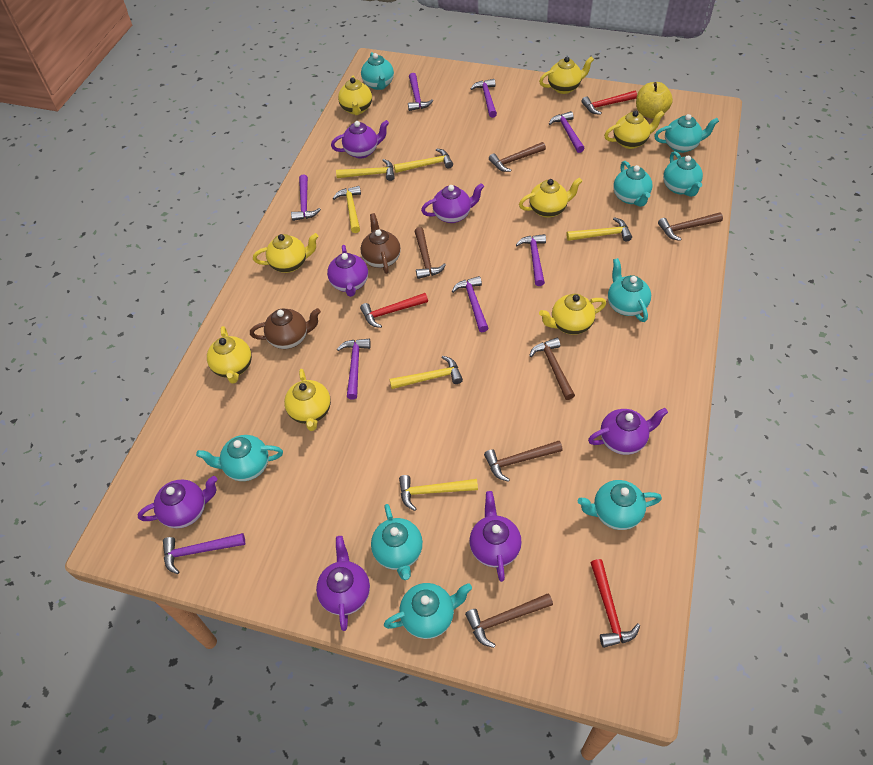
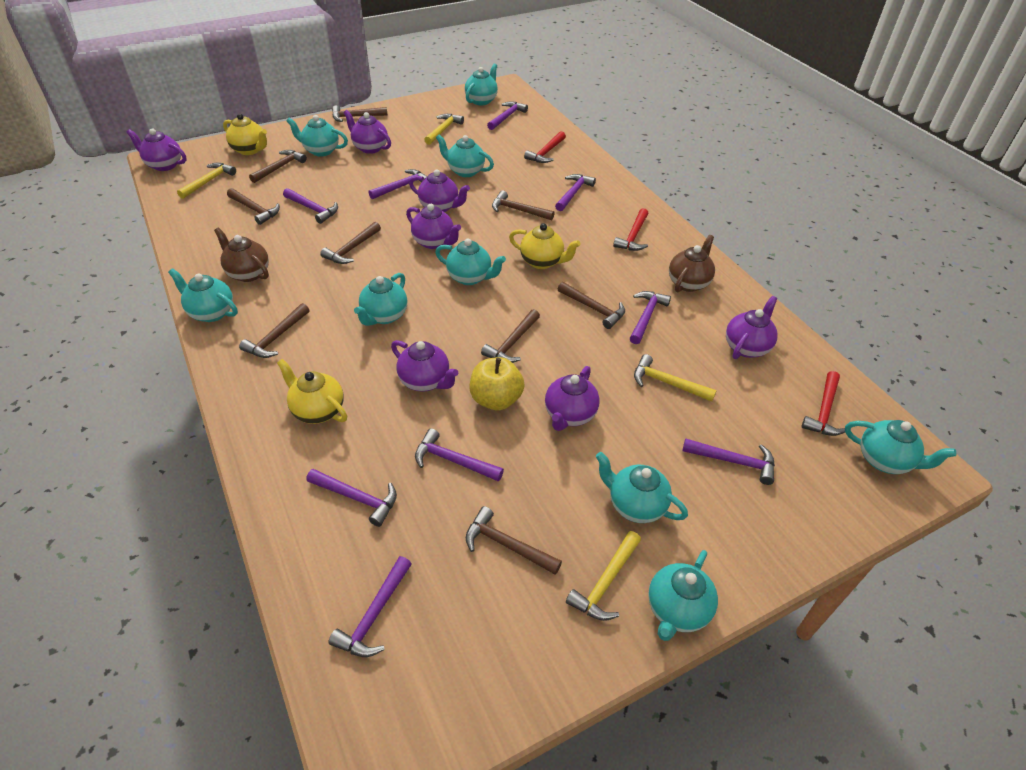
brown hammer: [414,227,446,279] [465,593,553,648] [484,441,563,482] [489,142,546,172] [529,338,575,400] [658,212,723,241] = 6 -> [227,188,280,225] [239,303,309,358] [249,150,307,183] [320,222,381,264] [332,105,388,122] [466,506,562,575] [481,309,540,363] [492,190,555,220] [558,282,625,329] = 9
purple hammer: [163,533,245,574] [291,175,321,221] [337,339,371,400] [408,73,433,111] [452,276,488,332] [470,79,497,118] [516,234,546,286] [549,111,585,153] = 8 -> [283,188,338,224] [306,469,397,527] [328,556,412,657] [368,169,427,199] [415,429,504,481] [487,101,528,130] [555,174,596,211] [630,291,671,344] [682,439,775,485] = 9
yellow hammer: [333,186,361,233] [336,159,395,181] [389,356,463,389] [394,148,453,173] [399,475,478,511] [566,217,632,242] = 6 -> [177,163,236,199] [424,114,464,145] [566,531,641,621] [634,354,717,402] = 4
yellow teapot: [207,326,252,384] [253,233,319,273] [284,369,331,431] [338,76,372,115] [519,177,582,218] [539,56,594,94] [539,294,606,335] [604,111,664,149] = 8 -> [223,114,267,155] [277,359,347,424] [509,223,580,269] = 3

